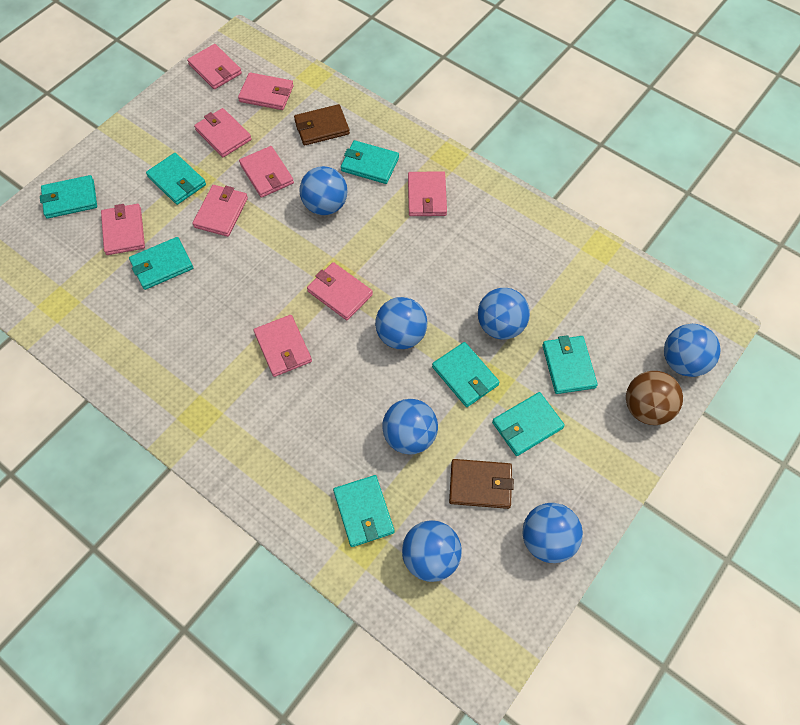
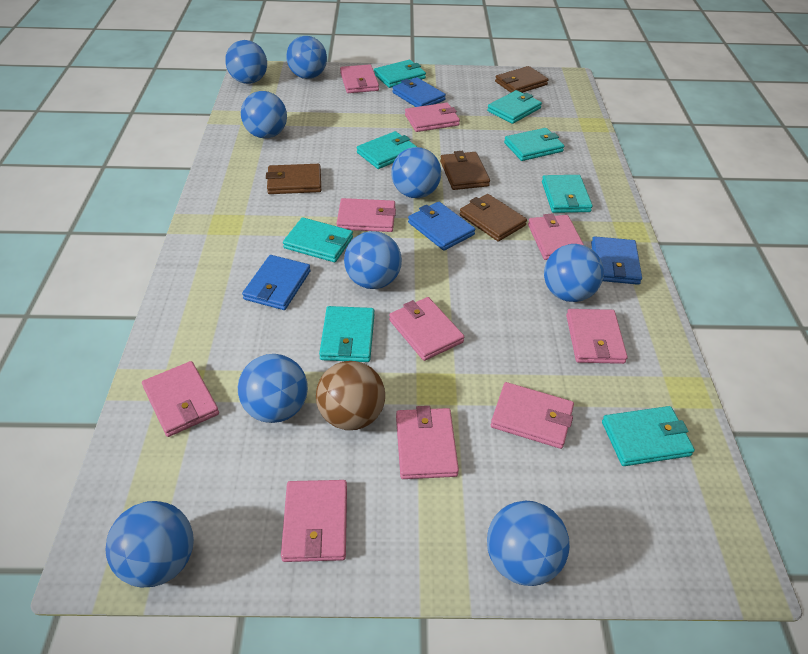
blue ball: [299,166,348,215] [375,297,428,349] [382,399,438,455] [402,520,462,582] [478,288,530,340] [522,503,583,563] [664,324,721,377] = 7 -> [106,501,194,588] [225,40,267,84] [238,354,308,423] [241,91,287,138] [286,36,327,79] [344,231,402,289] [391,147,441,198] [487,501,570,586] [544,244,604,302] = 9
blue wallet: none = 0 -> [242,255,311,310] [392,77,446,107] [408,202,475,251] [591,236,642,285] = 4
brown wallet: [294,104,350,145] [449,459,514,509] = 2 -> [266,164,321,194] [440,151,490,190] [460,194,527,241] [495,66,548,93] = 4
pink wallet: [101,204,145,255] [187,44,242,89] [192,185,248,237] [194,108,252,157] [238,72,294,110] [239,146,294,198] [254,315,312,377] [307,262,373,320] [408,171,447,216] = 9 -> [142,361,219,437] [281,480,347,562] [337,198,396,232] [340,64,379,93] [389,297,464,361] [396,406,459,479] [405,103,460,132] [491,382,574,449] [528,213,584,260] [566,309,627,364] = 10

